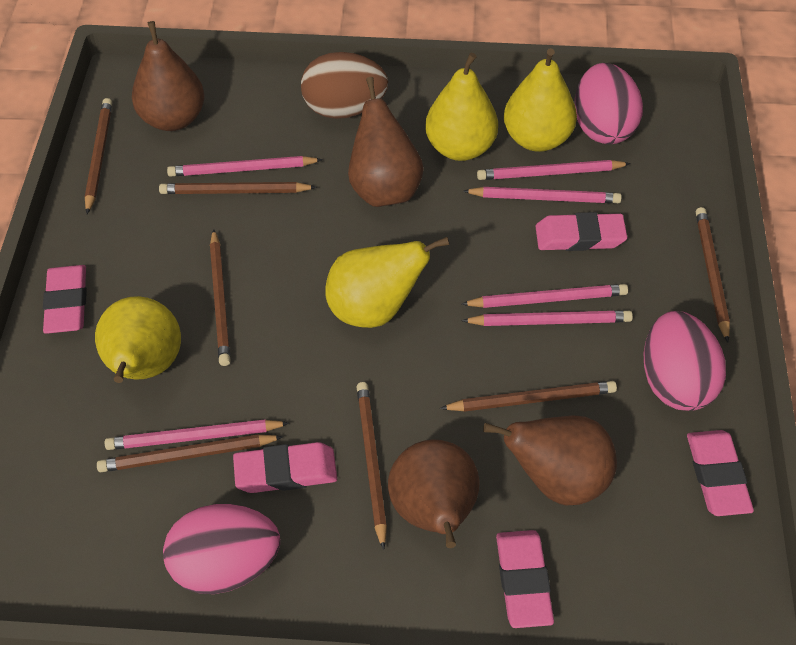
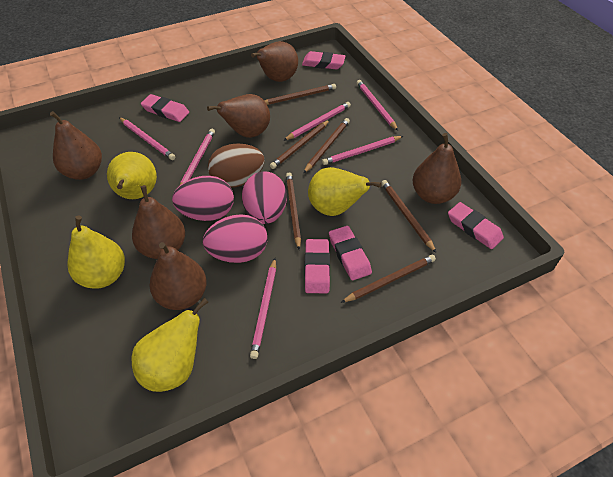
brown pear: [132,21,205,131] [348,77,424,207] [388,439,480,548] [483,415,617,505] = 4 -> [50,111,102,180] [132,185,185,259] [150,242,207,310] [207,94,270,138] [251,41,298,82] [412,133,461,204] = 6
brown pencil: [85,98,112,214] [97,434,283,472] [159,182,317,194] [210,229,231,366] [357,382,387,550] [440,381,617,412] [696,207,730,343] = 7 -> [264,84,336,105] [270,120,330,169] [286,173,301,250] [303,118,350,174] [341,255,436,303] [381,180,436,253] = 6

